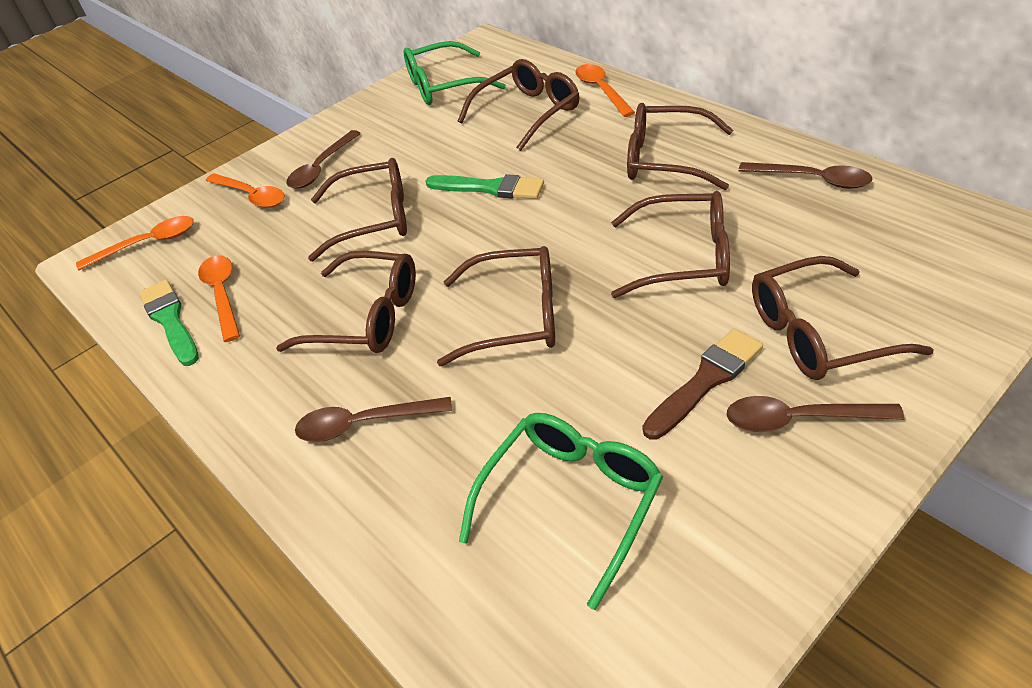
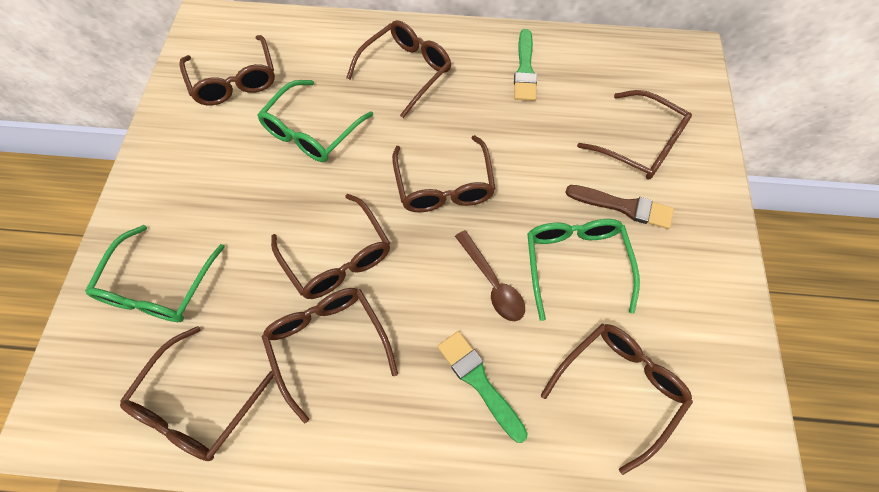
brown glasses: [276,251,416,353] [308,158,407,261] [437,246,555,366] [458,59,579,151] [611,191,730,298] [627,103,733,190] [752,256,933,380] = 7 -> [120,326,274,461] [179,35,275,105] [261,288,398,423] [271,194,390,299] [346,20,452,118] [392,135,496,212] [541,324,693,475] [577,90,692,179] = 8
brown spoon: [286,130,361,189] [295,397,452,442] [727,396,904,432] [738,162,872,189] = 4 -> [455,230,525,321] = 1
green glasses: [404,41,506,105] [459,413,663,610] = 2 -> [85,225,225,322] [257,80,373,162] [527,219,640,321] = 3
orange spoon: [76,216,194,270] [198,255,240,342] [206,173,285,208] [575,64,635,117] = 4 -> none = 0

